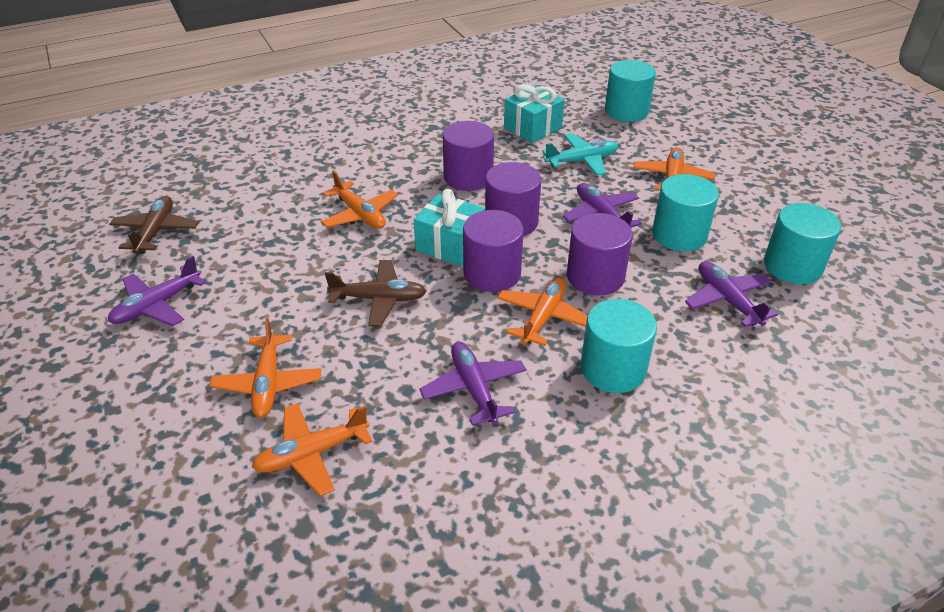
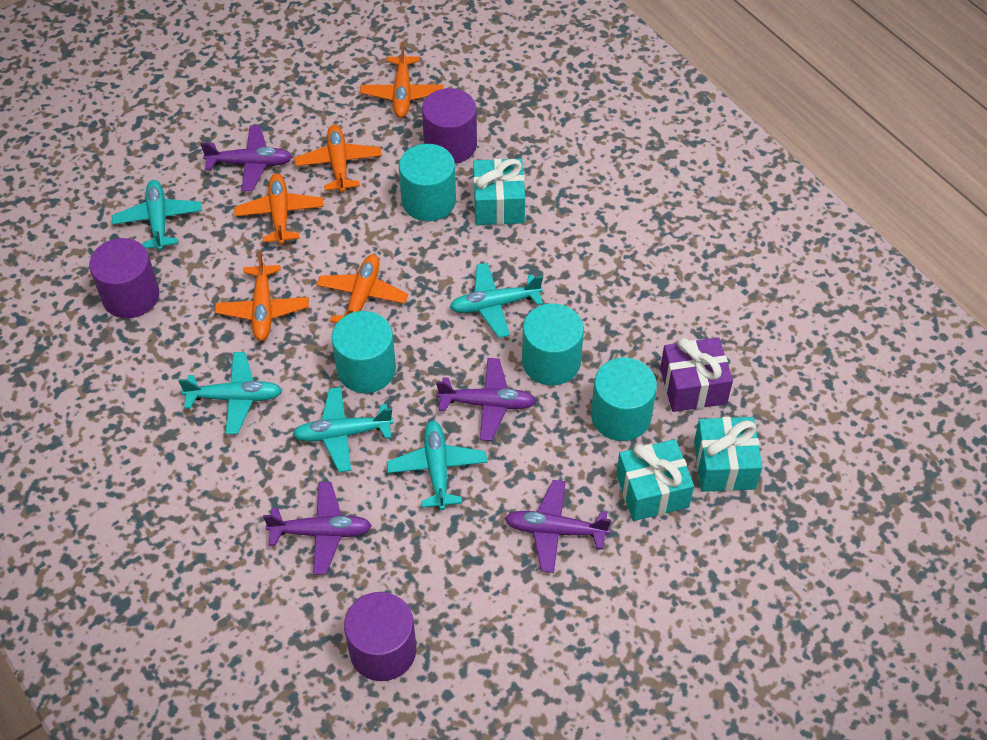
brown plane: [109,196,199,254] [325,260,427,326] = 2 -> none = 0
purple cylinder: [442,121,494,191] [463,210,524,292] [485,162,541,236] [567,213,633,296] = 4 -> [89,238,159,318] [344,592,416,681] [422,88,477,164] = 3
purple gift: none = 0 -> [660,337,733,412] = 1
turquoise gift: [414,189,485,266] [504,84,564,143] = 2 -> [473,158,525,225] [616,439,694,521] [694,417,762,492] = 3
turquoise plane: [542,133,618,176] = 1 -> [111,180,202,251] [178,352,282,434] [292,387,394,472] [387,421,487,510] [450,263,543,338] = 5

